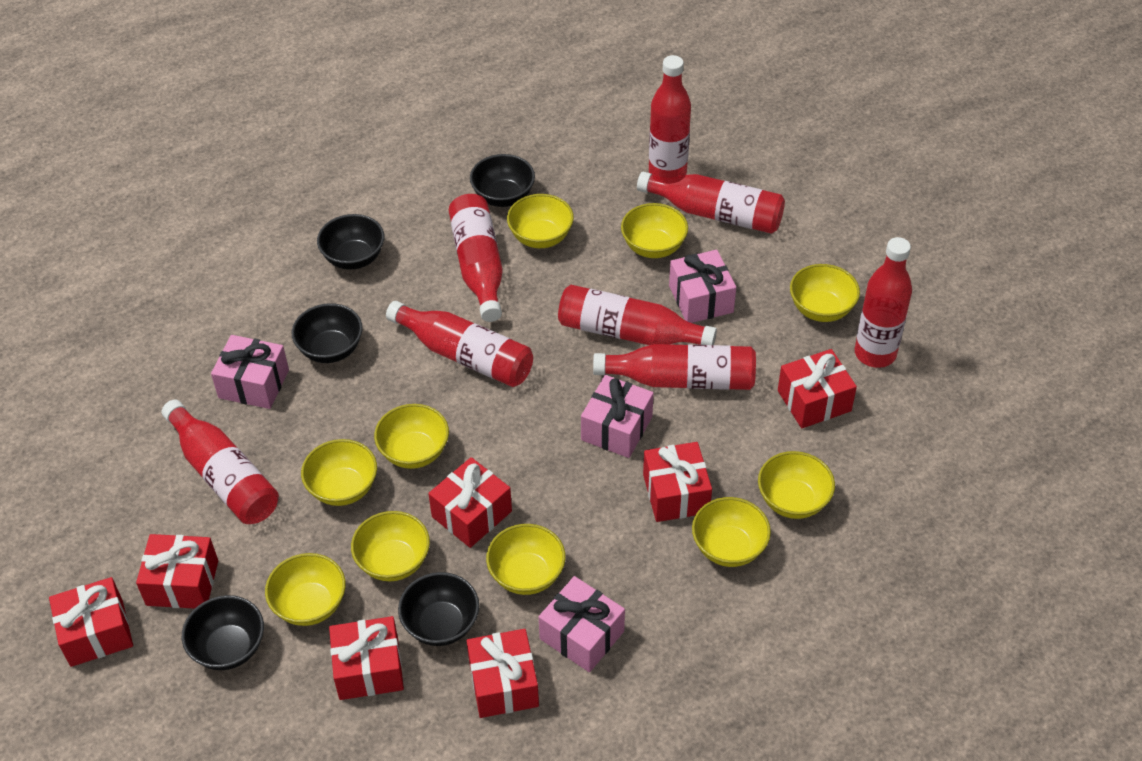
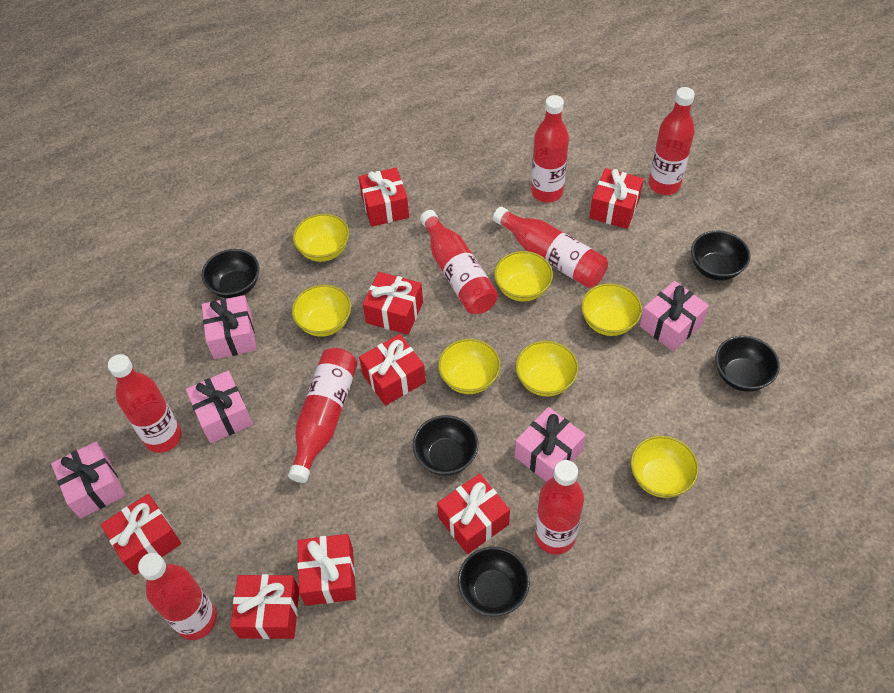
pink gift: [211,335,289,409] [539,576,625,672] [581,375,654,458] [669,250,736,323] = 4 -> [51,441,125,519] [186,371,253,443] [202,295,257,359] [515,407,586,482] [640,281,709,351] = 5
red gift: [49,577,133,667] [136,534,218,609] [329,616,404,700] [428,457,512,548] [467,629,539,718] [643,442,712,522] [778,349,857,428] = 7 -> [100,494,181,575] [230,574,299,639] [297,534,356,606] [359,168,409,227] [359,334,426,406] [363,272,423,335] [437,473,510,554] [589,168,644,229] = 8
yellow bowl: [265,553,346,626] [301,439,377,506] [351,511,430,581] [374,404,449,469] [486,524,566,595] [507,194,574,248] [621,203,688,258] [692,497,771,567] [758,451,835,519] [790,264,860,322] = 10 -> [292,284,351,337] [293,214,349,262] [438,339,500,394] [494,251,553,302] [515,341,578,397] [581,283,642,336] [631,436,699,498] = 7

